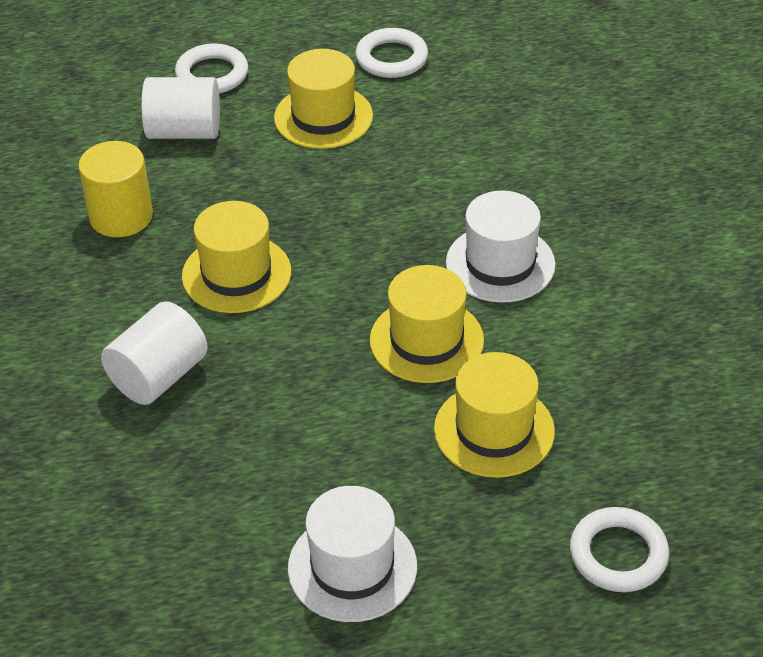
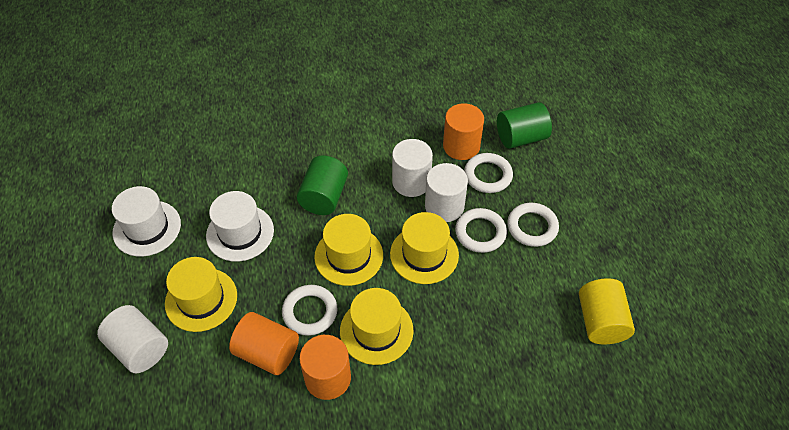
green cylinder: none = 0 -> [297,155,348,215] [497,102,552,149] = 2
orange cylinder: none = 0 -> [229,312,299,375] [299,335,351,400] [443,103,484,160] = 3
white cylinder: [101,301,208,405] [141,77,220,139] = 2 -> [97,305,168,373] [392,139,433,197] [425,163,468,222] = 3
white ring: [175,43,248,93] [355,28,428,78] [570,507,669,592] = 3 -> [282,285,338,336] [455,208,507,253] [464,153,513,193] [507,203,559,247] = 4

